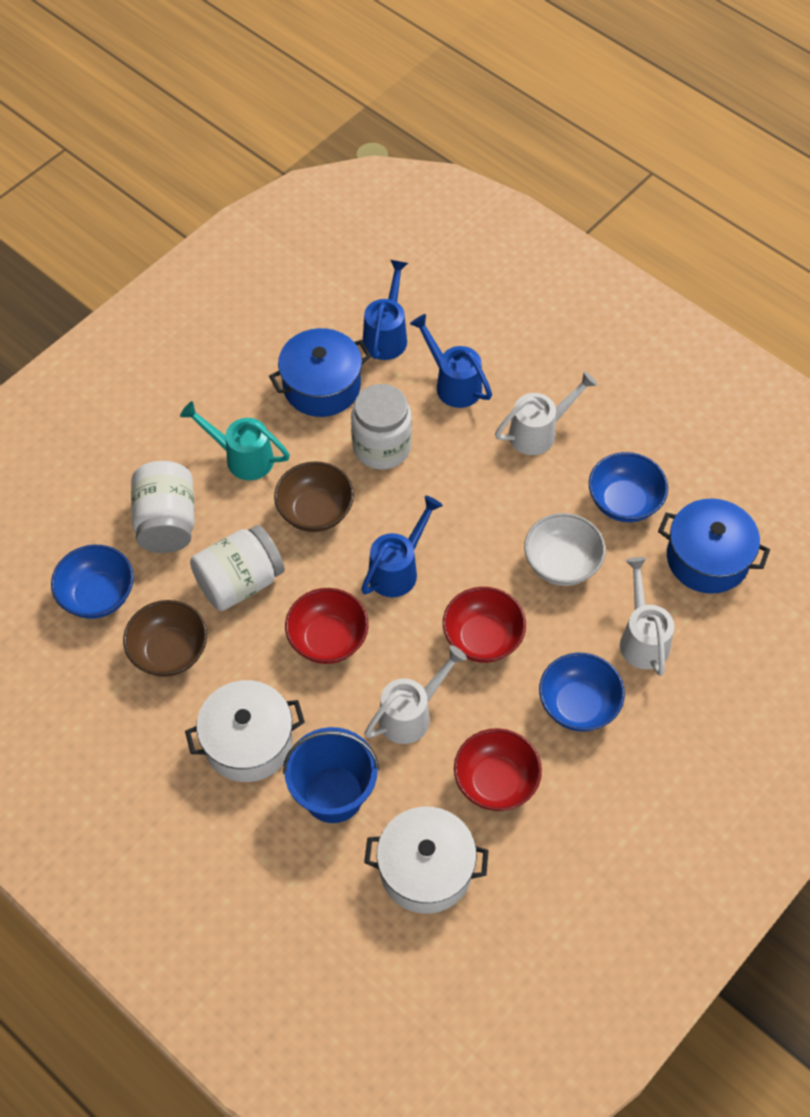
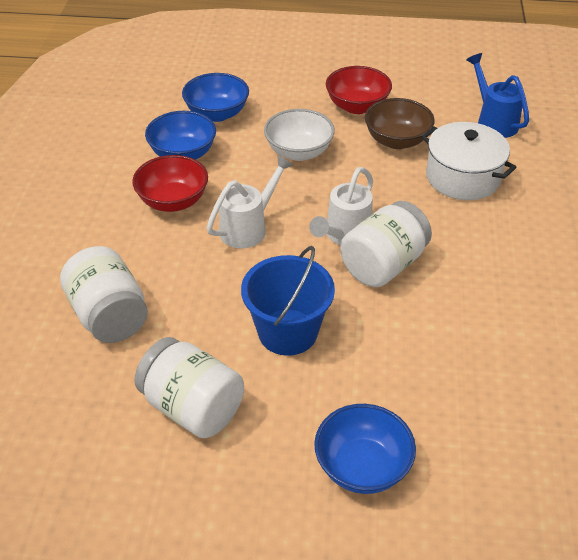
blue pot: [269,328,371,417] [658,498,770,594] = 2 -> none = 0
blue watering can: [361,496,443,597] [363,260,408,360] [410,314,492,408] = 3 -> [466,53,529,138] = 1
brown bowl: [123,600,207,677] [274,461,354,532] = 2 -> [365,98,435,149] = 1
red bowl: [285,588,369,664] [443,587,526,663] [454,728,542,811] = 3 -> [132,155,208,212] [326,66,392,114] = 2
turquoise watering can: [180,401,290,480] = 1 -> none = 0
white pot: [185,680,305,782] [364,807,489,914] = 2 -> [421,122,517,200] = 1
white watering can: [365,645,467,744] [495,371,598,455] [620,557,674,676] = 3 -> [207,155,293,248] [309,167,373,245] = 2

